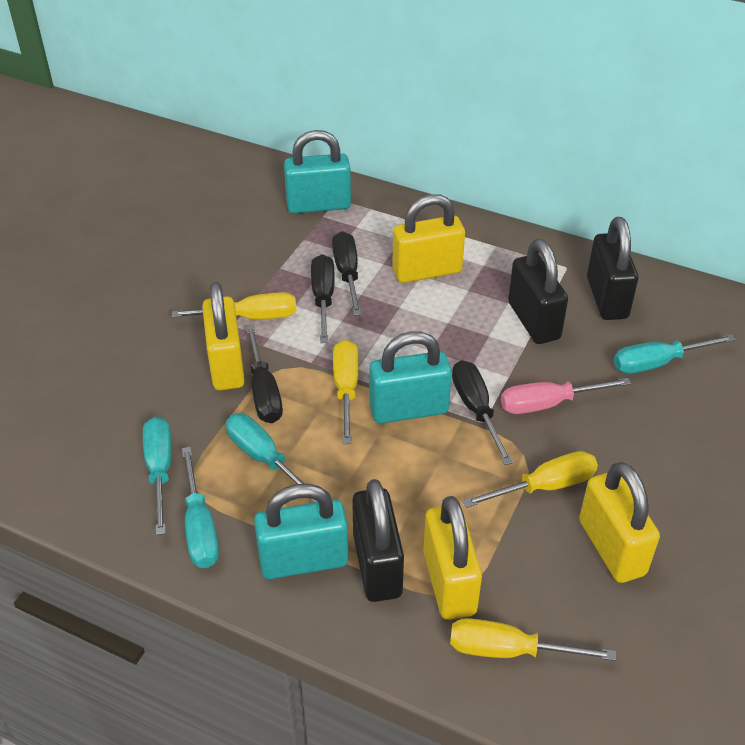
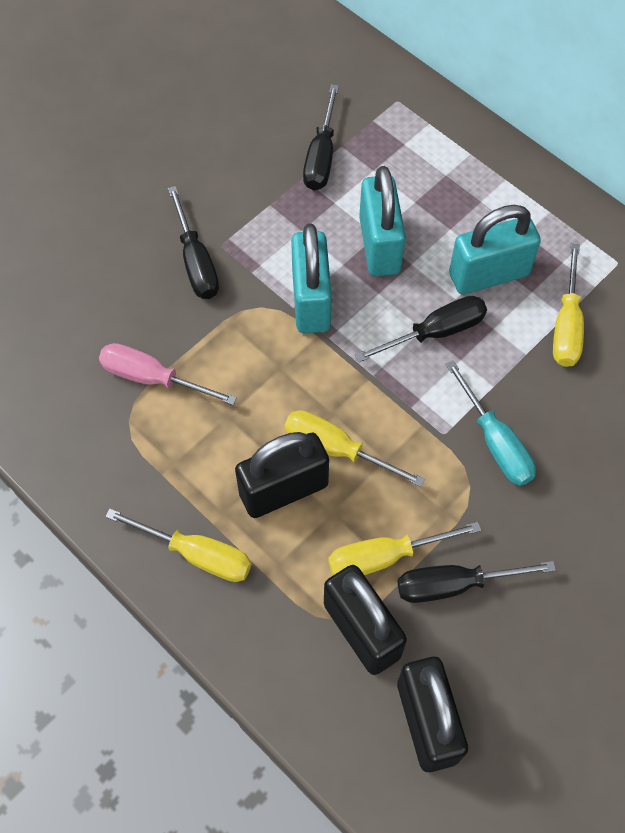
turquoise screwdriver: [143,417,172,535] [182,447,219,568] [226,414,318,503] [614,334,735,374] = 4 -> [445,360,536,486] = 1
yellow padlock: [202,282,245,390] [392,194,465,283] [423,496,482,620] [579,462,660,583] = 4 -> none = 0

